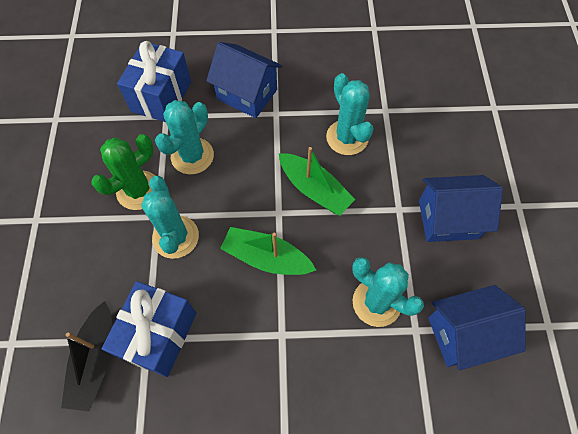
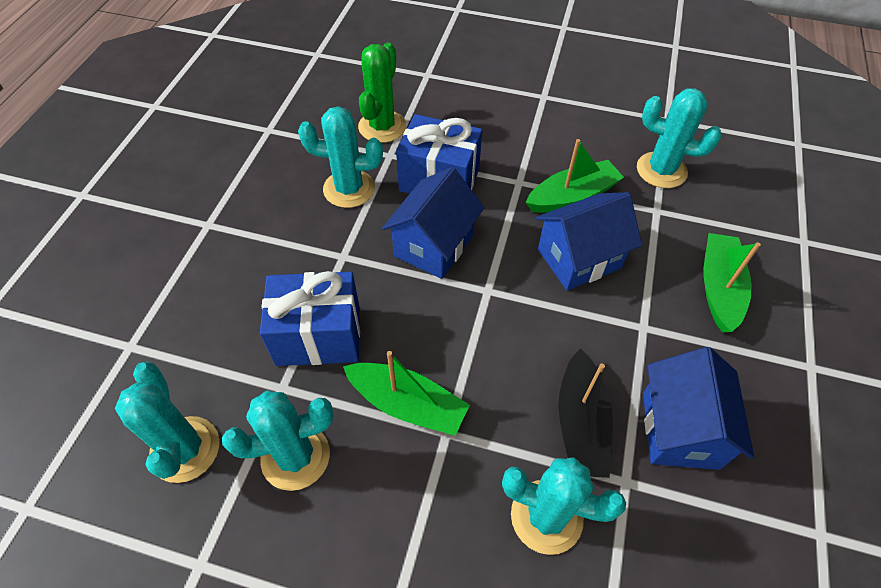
green boat: [220,227,316,275] [279,147,355,216] = 2 -> [343,351,470,436] [525,139,624,213] [704,233,761,332] = 3
turquoise cactus: [141,176,199,259] [155,100,214,174] [326,73,374,155] [352,257,424,327] = 4 -> [115,362,219,483] [222,391,334,491] [298,106,383,208] [502,457,626,555] [637,88,722,188] = 5

